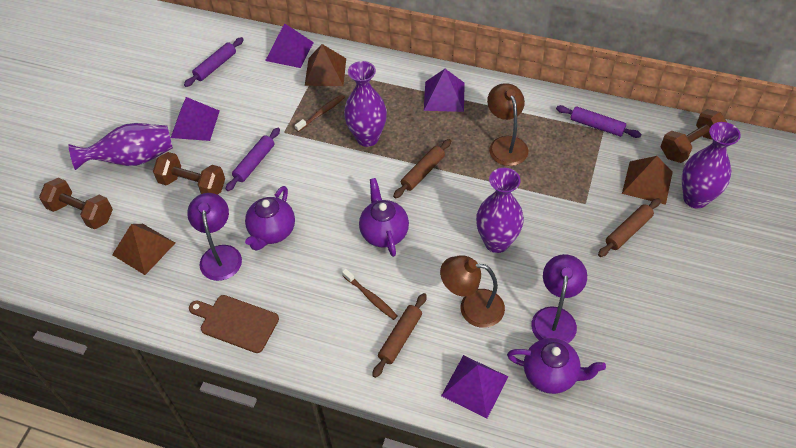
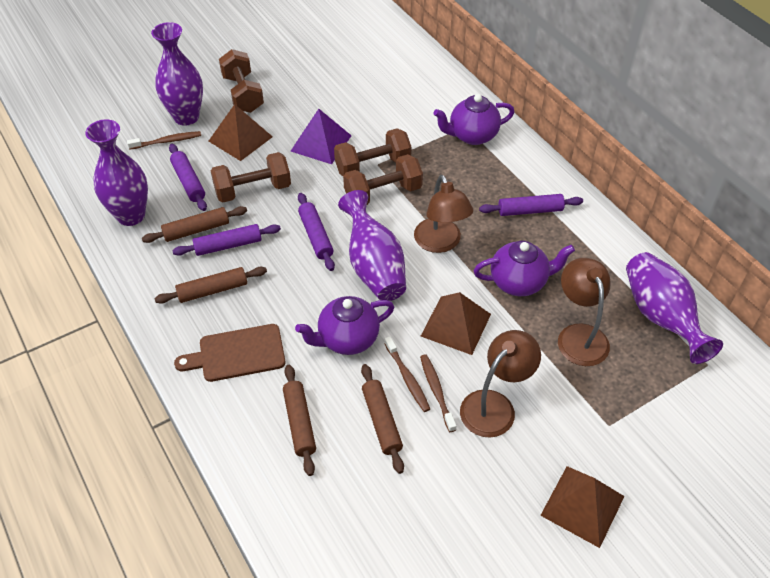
brown dumbbell: [39,178,113,229] [153,152,225,195] [661,109,727,163] = 3 -> [211,152,291,203] [219,49,264,113] [334,128,411,176] [343,154,423,205] = 4
brown lamp: [440,255,505,328] [487,83,528,166] = 2 -> [414,175,473,253] [460,330,541,438] [558,258,611,366] = 3
brown rolling pin: [372,293,427,378] [393,139,451,198] [598,198,661,257] = 3 -> [142,206,247,243] [154,267,267,304] [283,365,316,476] [361,364,404,474] = 4
brown toothbrush: [295,94,345,132] [342,269,397,320] = 2 -> [127,131,201,150] [384,336,430,412] [420,354,456,432] = 3
purple lamp: [187,193,242,281] [531,254,587,343] = 2 -> none = 0
purple pyramid: [171,97,220,141] [265,23,314,68] [424,69,465,112] [441,355,508,419] = 4 -> [291,109,352,164] = 1
purple rolling pin: [184,37,244,87] [226,128,280,191] [556,105,642,138] = 3 -> [169,144,207,211] [172,224,281,256] [298,193,335,271] [479,194,583,216] = 4

